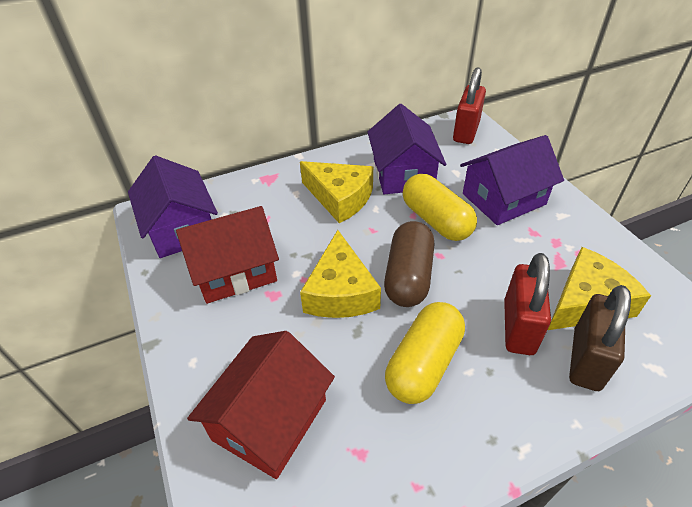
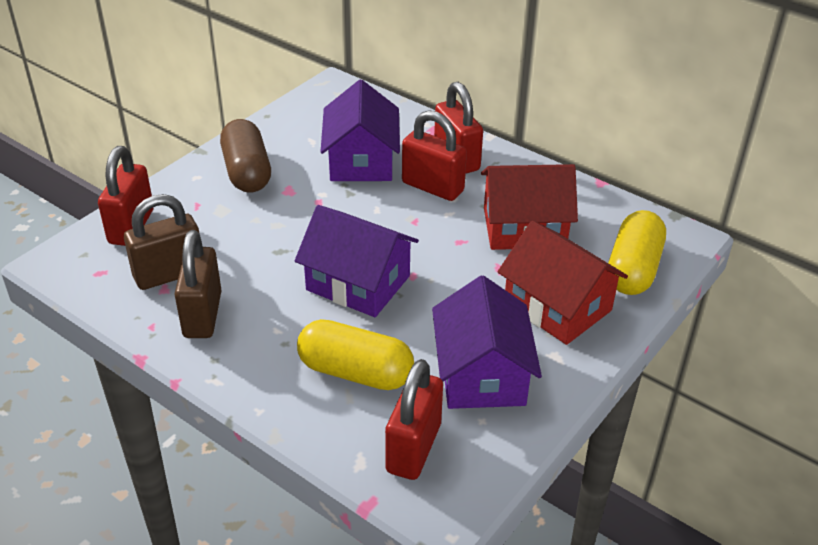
brown padlock: [569,285,631,391] = 1 -> [124,194,200,290] [175,230,222,338] = 2
red padlock: [453,67,486,144] [504,253,551,355] = 2 -> [98,146,154,246] [385,359,443,480] [402,110,467,201] [434,82,483,174] = 4
yellow cheese: [300,161,373,223] [300,230,381,318] [548,247,651,330] = 3 -> none = 0

